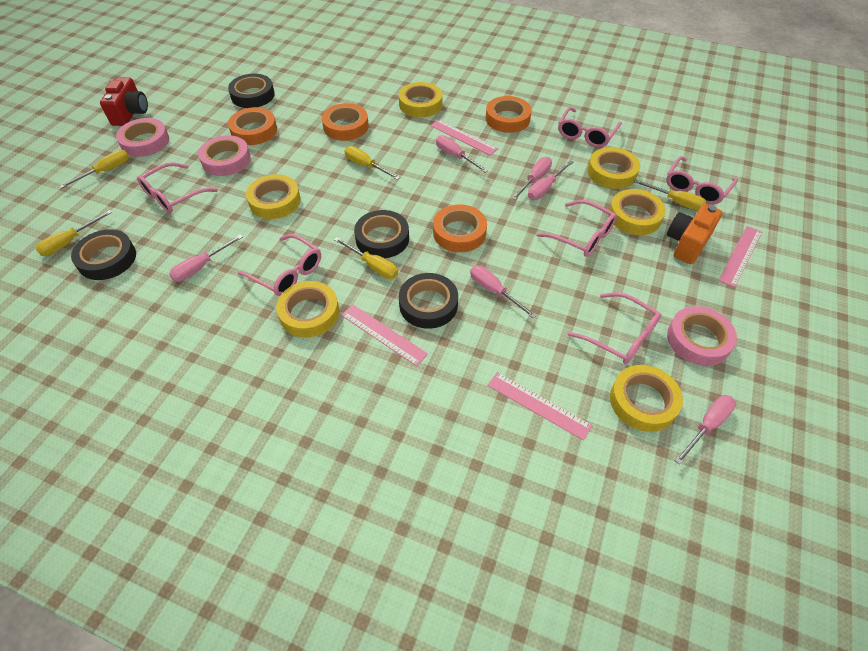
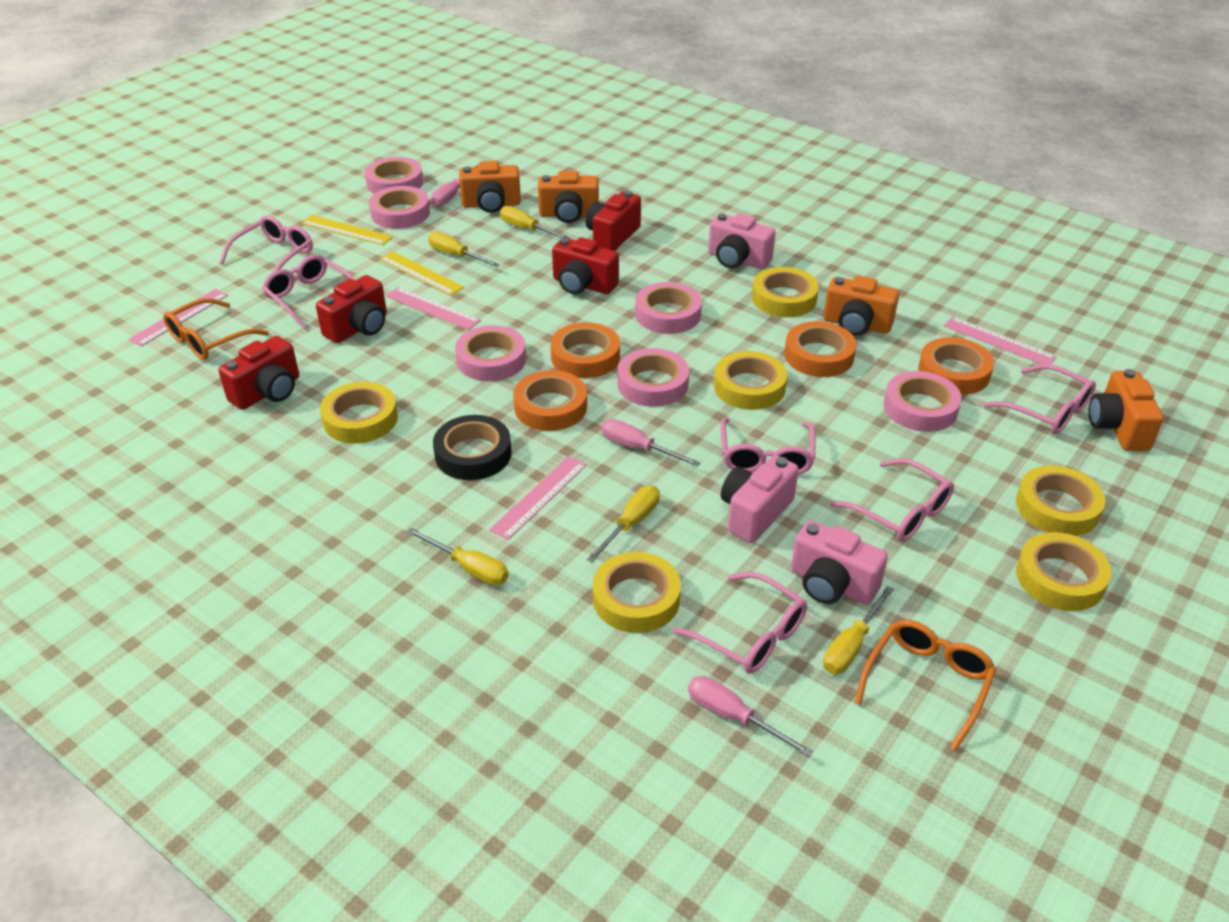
black tape: [71,229,136,280] [228,74,275,108] [354,210,409,258] [399,273,458,329] = 4 -> [433,415,512,480] = 1
orange camera: [667,204,723,264] = 1 -> [459,161,521,213] [538,171,599,223] [823,276,899,336] [1089,369,1164,451] = 4
orange glasses: none = 0 -> [163,298,269,360] [854,619,996,751] = 2
pink camera: none = 0 -> [708,213,776,269] [721,455,799,543] [791,520,888,604] = 3
pink screwdriver: [169,235,243,282] [436,135,488,172] [470,265,537,318] [512,157,552,200] [528,160,573,200] [674,395,736,465] = 6 -> [431,165,478,207] [601,419,701,467] [688,676,813,757] = 3
pink tape: [116,118,169,157] [198,135,251,176] [667,306,737,366] = 3 -> [365,157,423,194] [369,186,430,229] [455,325,526,381] [618,348,689,407] [635,282,702,334] [884,371,962,432] = 6
red camera: [100,77,148,126] = 1 -> [218,336,299,410] [316,275,387,343] [552,237,619,294] [586,191,641,251] = 4
yellow ruler: none = 0 -> [302,215,393,245] [380,251,464,295] = 2

